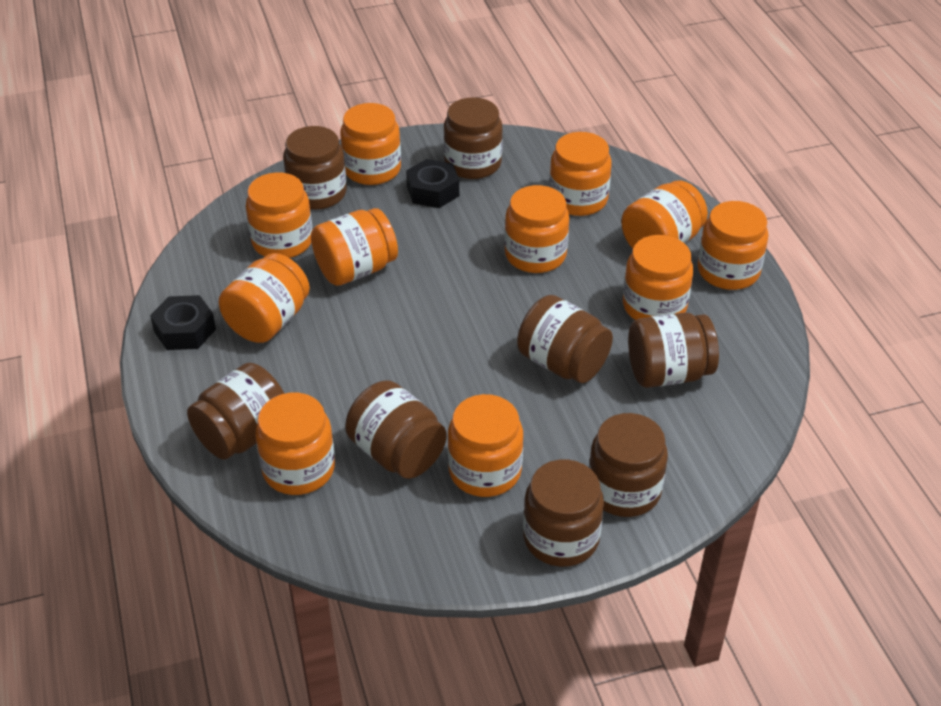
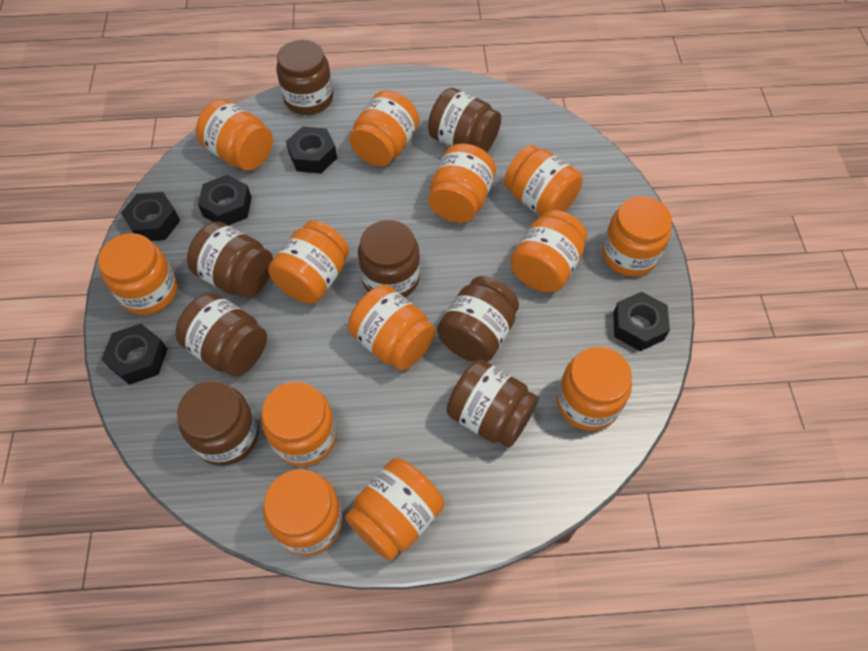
black nut: [150,295,216,350] [406,159,459,208] = 2 -> [102,324,167,385] [121,192,180,241] [198,175,252,225] [286,127,337,174] [613,292,670,351] = 5
orange jar: [219,253,310,343] [246,172,312,258] [255,393,335,495] [311,208,398,286] [340,103,401,185] [448,394,523,497] [505,185,569,273] [549,132,612,216] [621,180,708,249] [623,235,693,320] [698,201,769,290] = 11 -> [98,233,177,315] [196,99,273,171] [261,382,337,466] [263,469,343,556] [268,221,349,304] [345,458,444,561] [348,285,436,371] [349,90,419,166] [428,143,496,223] [504,145,583,216] [510,210,587,292] [557,347,632,431] [602,196,672,277] = 13

